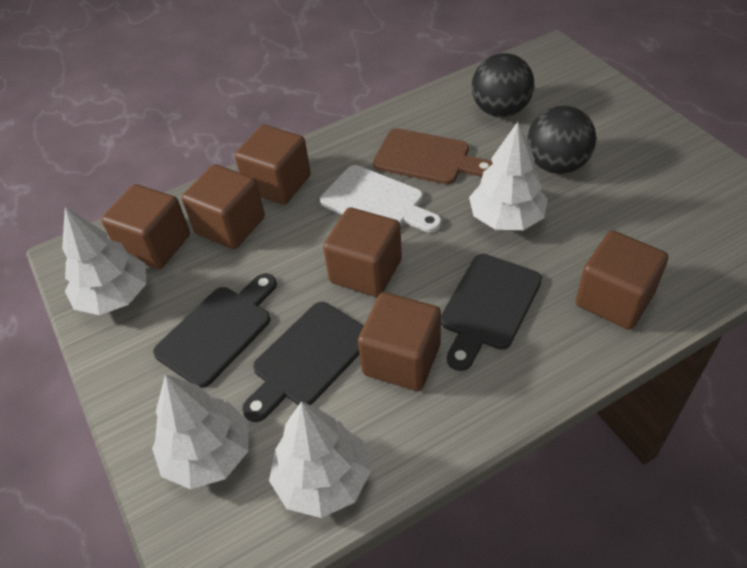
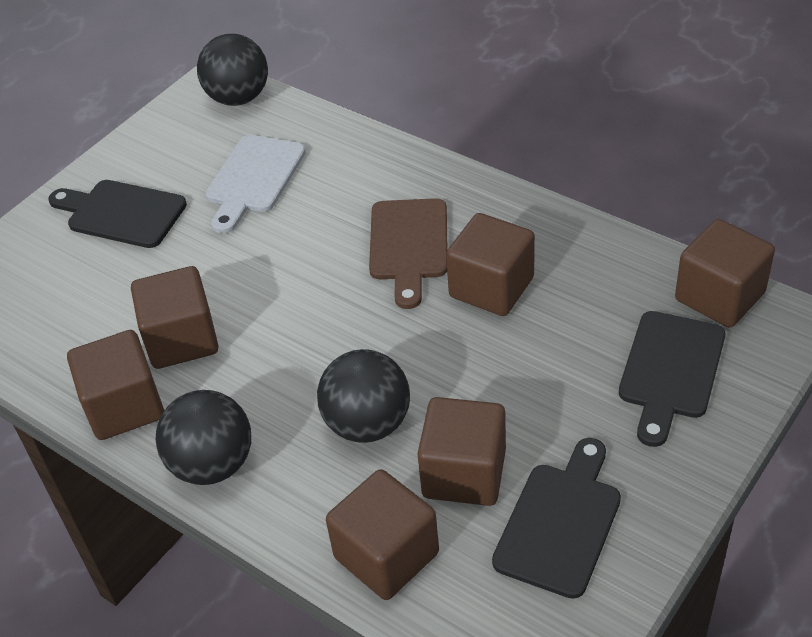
black ball: [472,53,534,117] [527,105,596,174] = 2 -> [156,390,251,485] [197,34,268,106] [317,349,410,443] = 3
white tree: [62,207,147,315] [152,374,248,489] [269,401,371,518] [469,122,548,230] = 4 -> none = 0

